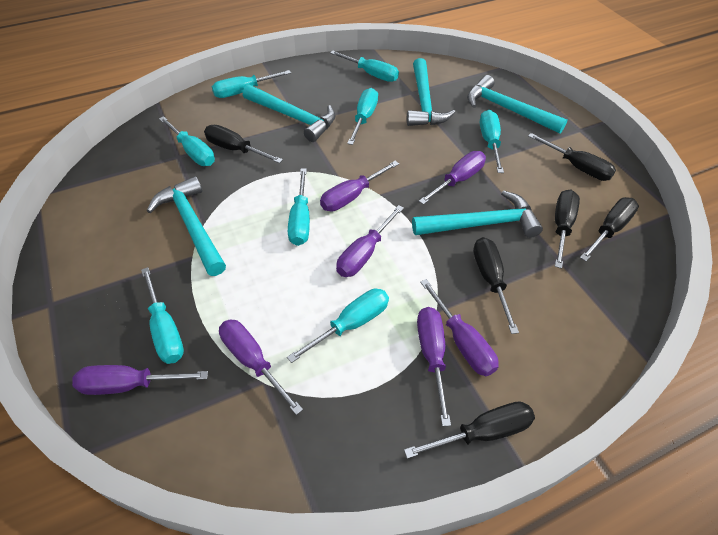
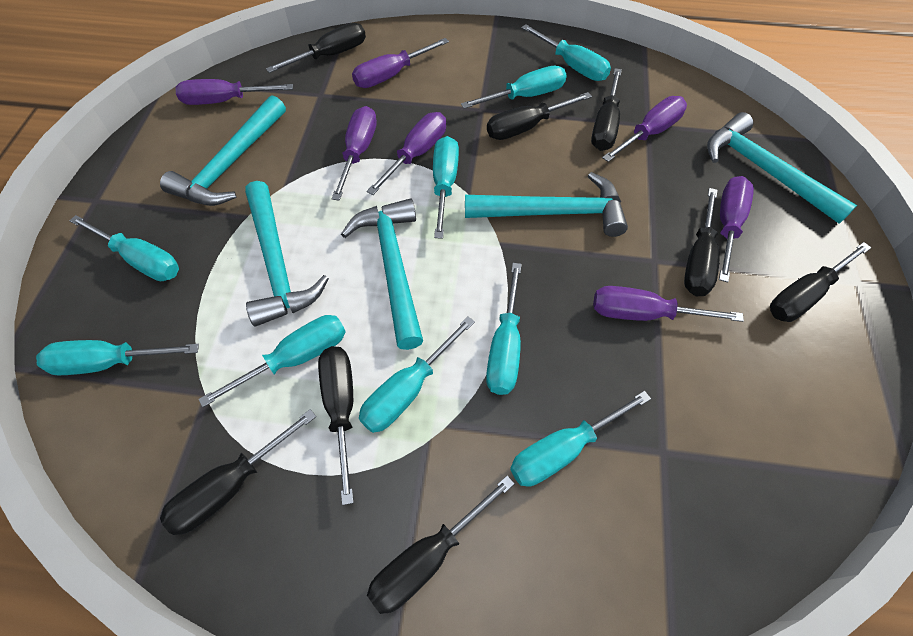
black screwdriver: [204,125,283,163] [404,402,535,459] [473,237,519,334] [528,133,616,181] [555,190,580,268] [580,197,639,261] = 6 -> [160,409,317,535] [266,23,366,73] [318,346,354,505] [367,475,515,614] [487,92,592,140] [591,68,622,151] [684,188,720,296] [770,242,871,322] = 8
turquoise screwdriver: [141,267,184,364] [159,116,215,166] [212,70,291,98] [287,289,389,363] [288,169,310,246] [330,50,399,82] [347,88,378,145] [480,110,504,173] = 8 -> [36,340,199,375] [69,215,179,281] [199,315,345,407] [359,317,475,433] [433,136,459,239] [461,66,567,109] [486,263,522,395] [510,391,651,487] [521,24,611,81] = 9

